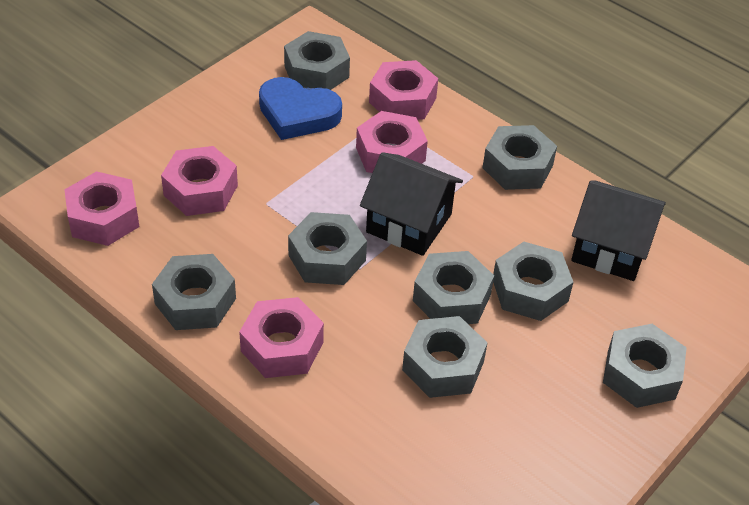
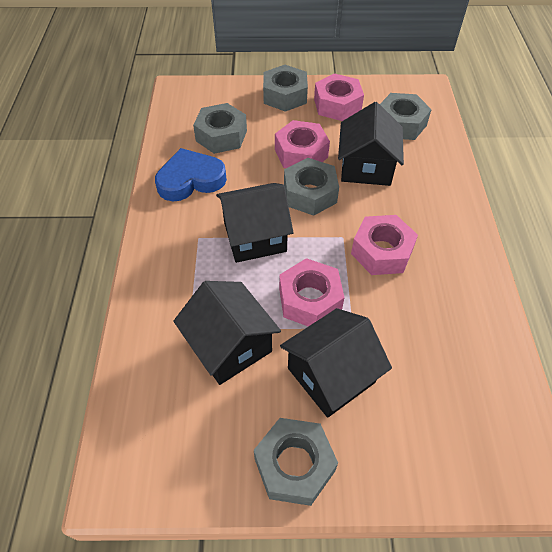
black house: [360,152,463,256] [571,180,666,281] = 2 -> [173,281,281,385] [216,183,293,263] [280,308,392,418] [338,102,404,186] = 4
grey nut: [152,254,236,330] [284,31,350,90] [288,212,367,285] [402,316,487,398] [413,251,494,324] [483,125,557,190] [493,242,573,321] [603,324,687,408] = 8 -> [193,103,247,154] [254,418,338,506] [263,65,308,112] [284,158,339,216] [380,93,432,140] = 5
pink nut: [64,171,140,246] [161,146,238,216] [239,297,324,378] [356,111,428,173] [369,60,438,120] = 5 -> [275,120,330,168] [279,258,345,327] [314,73,364,121] [351,215,418,275] = 4

